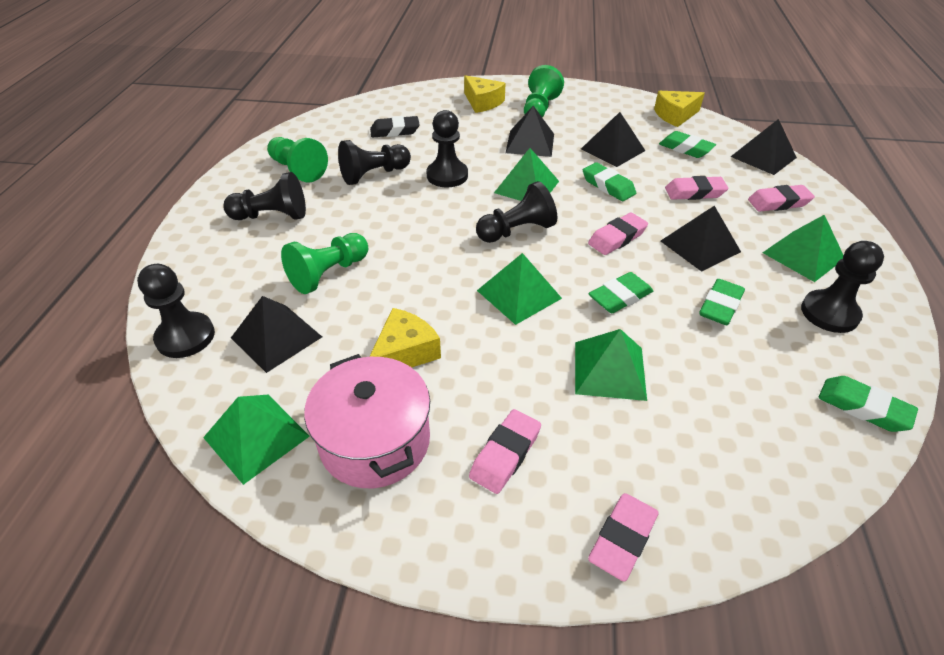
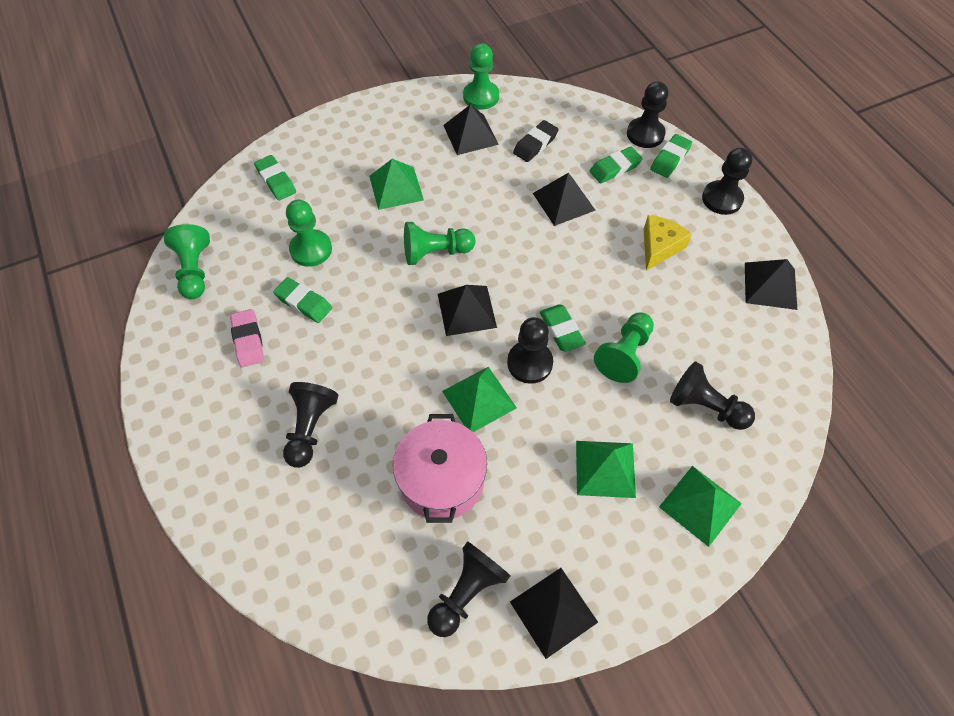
green pawn: [267,137,328,183] [281,233,368,294] [524,65,564,117] = 3 -> [164,224,210,299] [286,200,332,267] [404,222,475,265] [463,43,499,110] [594,312,654,383] = 5
green pyramid: [203,395,310,485] [477,253,562,325] [494,148,559,201] [575,329,647,401] [762,215,844,282] = 5 -> [369,159,424,210] [442,367,517,432] [576,441,636,498] [659,466,742,547] = 4
pink eraser: [469,409,541,494] [588,213,648,255] [588,493,659,582] [665,176,729,200] [748,185,815,212] = 5 -> [230,309,264,367] = 1
yellow cheese: [369,308,441,368] [464,75,506,113] [654,91,705,127] = 3 -> [643,215,692,271] = 1

